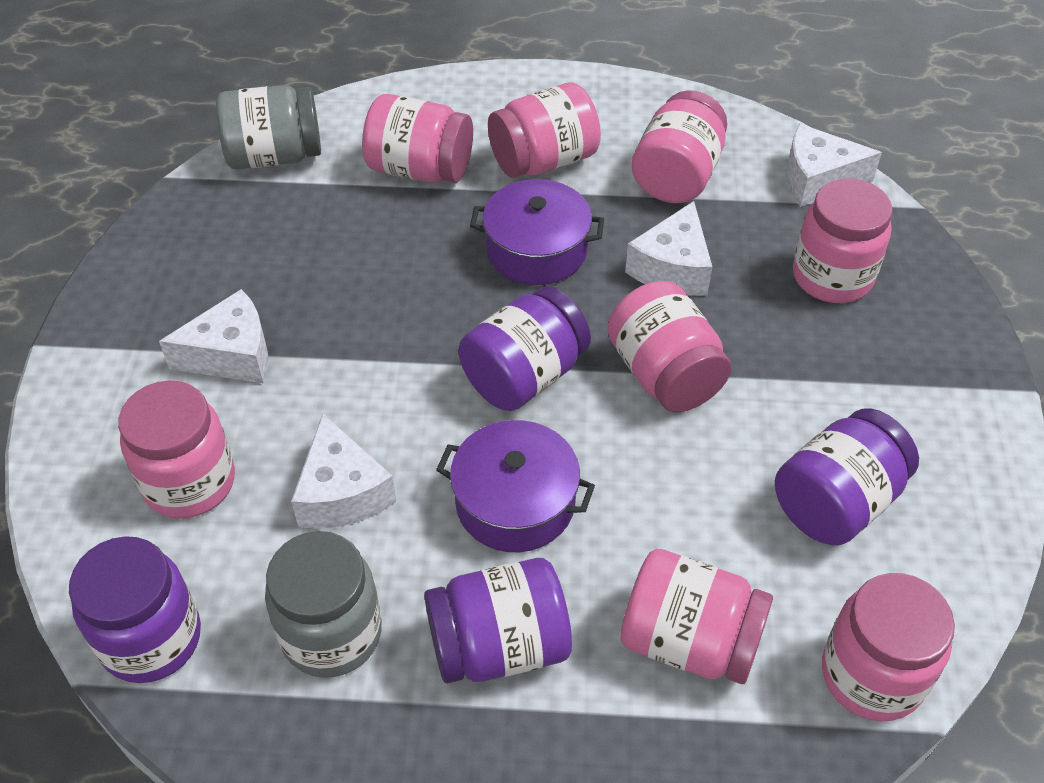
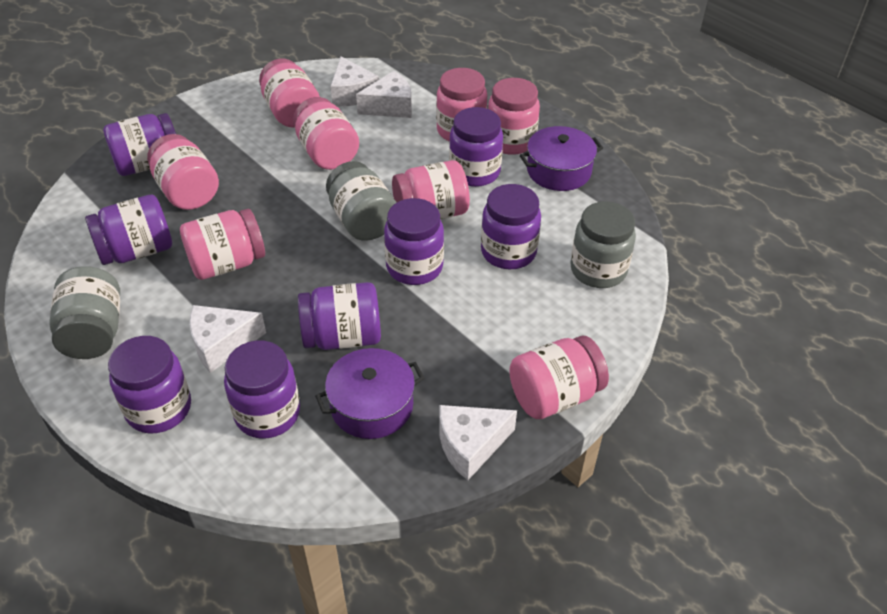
grey jar: [216,85,321,169] [265,531,382,678] = 2 -> [49,266,120,359] [326,161,397,241] [571,201,636,288] = 3
purple jar: [69,536,201,683] [424,558,572,683] [459,286,591,411] [775,408,919,545] = 4 -> [85,195,172,265] [103,113,176,176] [108,336,191,434] [224,340,300,439] [298,282,381,350] [384,198,444,285] [449,107,503,187] [481,184,541,269] = 8

